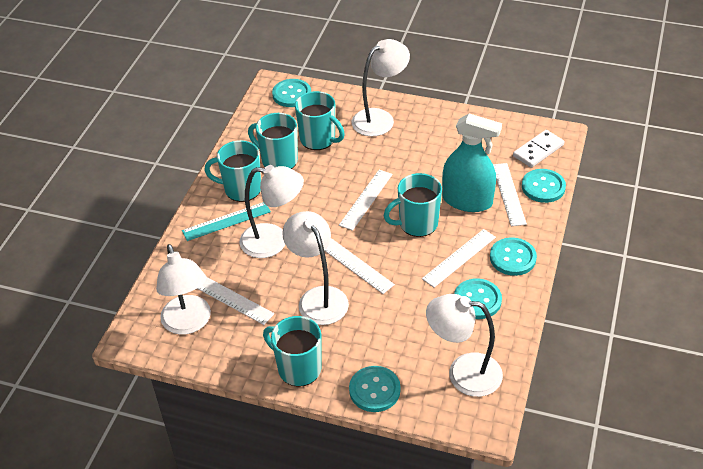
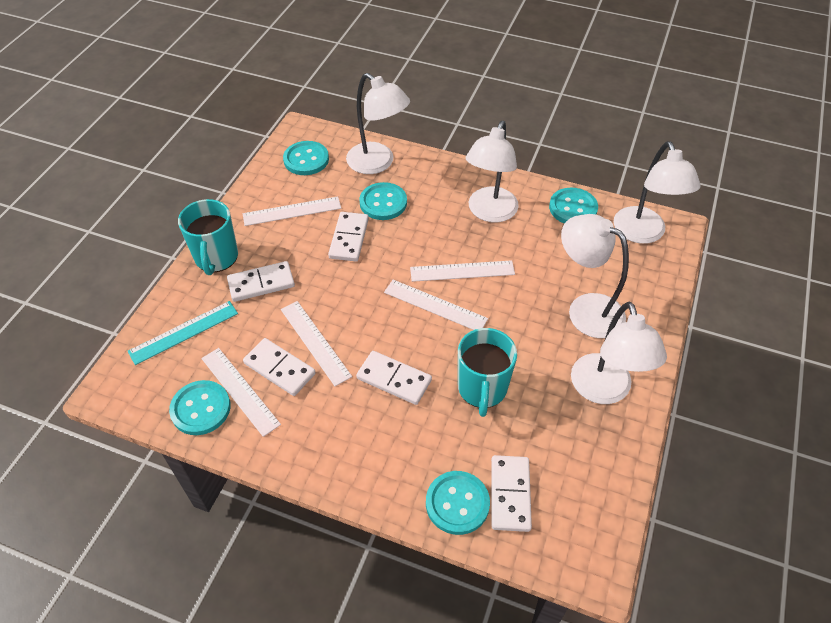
turquoise mug: [204,140,261,202] [248,113,298,169] [263,316,322,387] [295,91,345,150] [383,173,442,237] = 5 -> [178,199,238,275] [458,328,517,417] = 2
turquoise spray bottle: [442,113,502,212] = 1 -> none = 0
white domino: [513,130,564,168] = 1 -> [227,261,295,302] [243,338,316,396] [328,212,369,261] [356,351,432,405] [491,455,532,532] = 5

